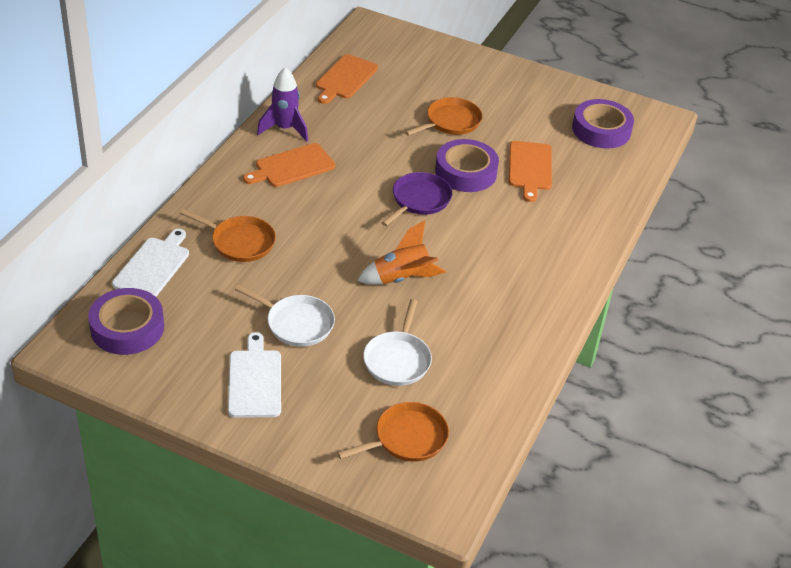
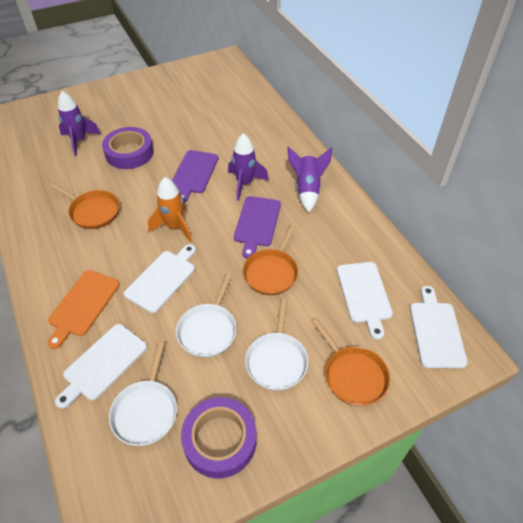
orange cutting board: [243,143,335,187] [316,54,378,104] [509,141,552,202] = 3 -> [48,270,120,349] = 1
purple cutting board: none = 0 -> [172,150,219,203] [234,196,281,259] = 2
purple pan: [381,172,452,226] = 1 -> none = 0
purple rocket: [257,67,308,142] = 1 -> [58,91,101,156] [228,133,269,201] [287,146,332,212] = 3
purple tape: [88,288,164,355] [435,139,499,192] [572,99,634,148] = 3 -> [102,127,154,169] [181,397,257,478] = 2
white cutting board: [112,229,189,297] [228,332,281,418] = 2 -> [55,324,147,409] [124,244,196,313] [337,262,393,340] [410,286,468,368] = 4
white pan: [235,285,335,347] [363,299,432,386] = 2 -> [109,342,177,446] [176,273,237,358] [245,298,308,391] = 3

